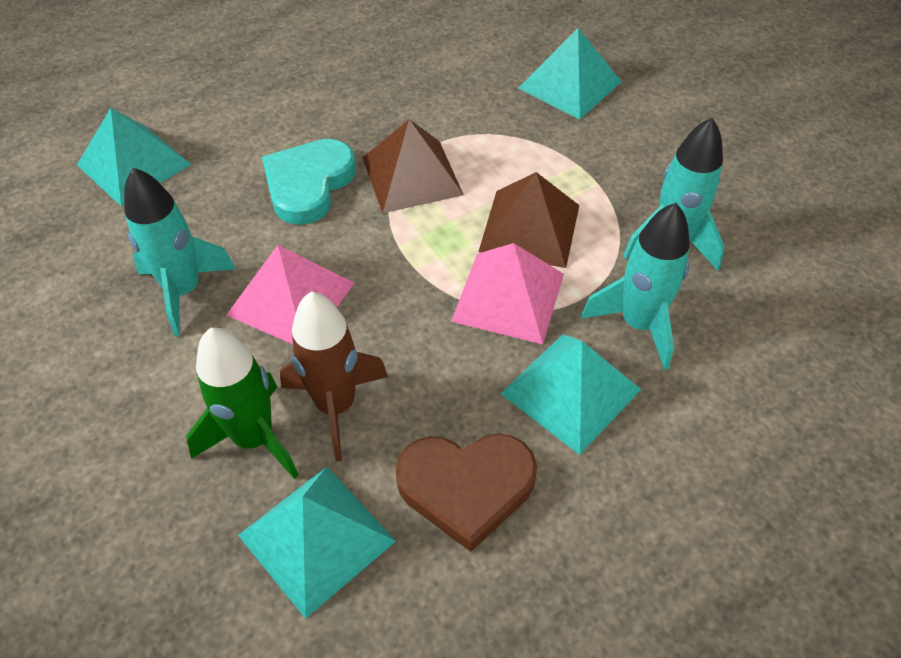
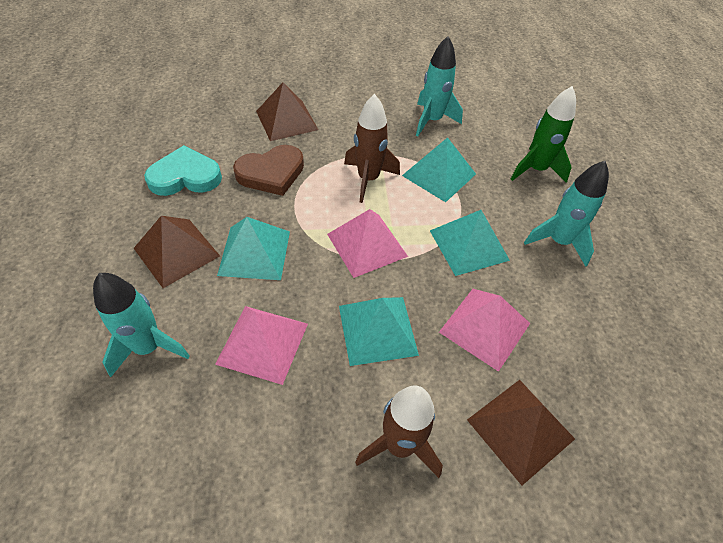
brown pyramid: [362,119,464,213] [478,172,579,268] = 2 -> [134,216,220,288] [256,82,318,141] [467,380,575,485] = 3
brown rocket: [280,291,388,461] = 1 -> [344,94,400,203] [355,386,443,478] = 2
pink pyramid: [226,245,354,344] [451,243,564,345] = 2 -> [215,306,308,385] [327,209,408,278] [439,289,530,372] = 3

